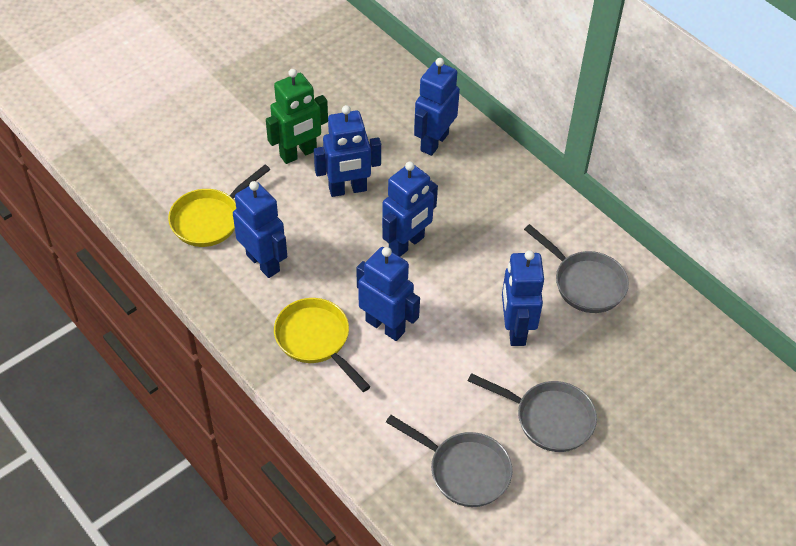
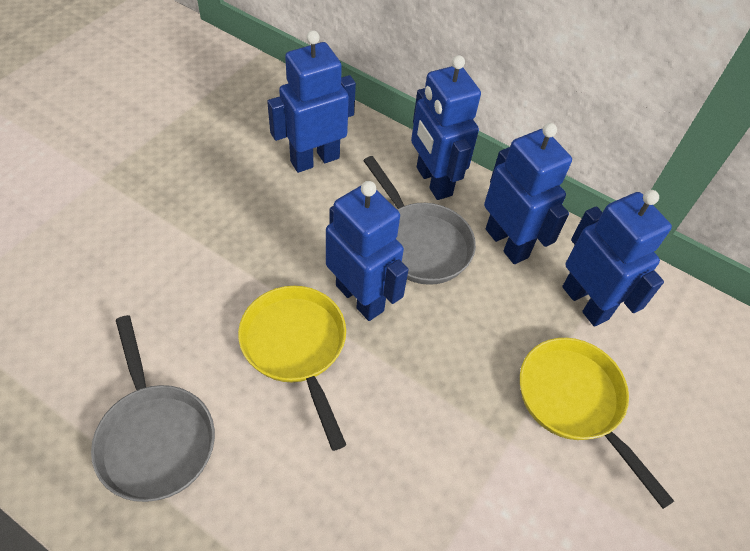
blue robot: [233,181,287,278] [314,105,381,197] [357,247,420,341] [382,161,438,257] [414,58,460,156] [502,250,544,346] = 6 -> [267,30,356,173] [326,181,409,321] [411,55,481,200] [484,123,572,264] [562,190,672,327] = 5
green robot: [266,69,328,164] = 1 -> none = 0
grey pan: [386,415,513,507] [468,373,597,452] [524,224,629,313] = 3 -> [91,315,215,502] [363,156,476,285] = 2

